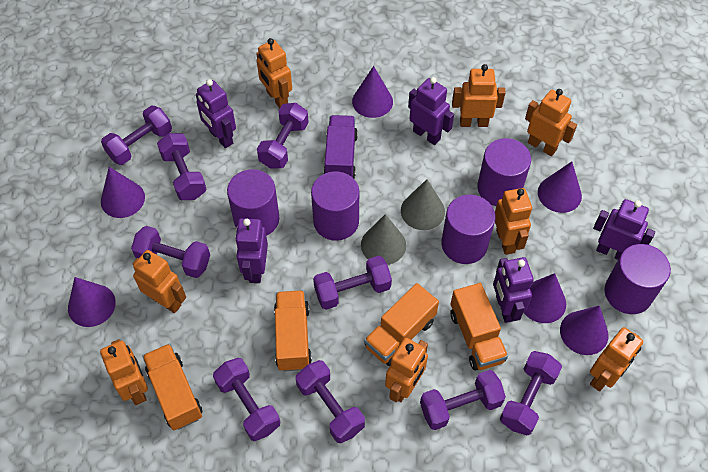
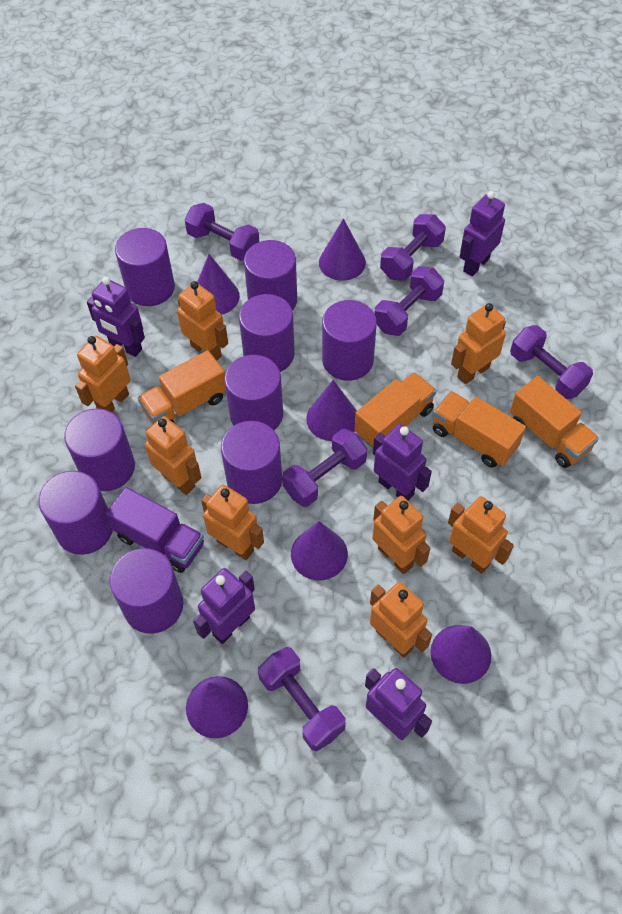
grey cone: [361,214,406,265] [401,179,445,230] = 2 -> none = 0
purple cylinder: [227,169,279,236] [311,171,359,241] [441,195,496,264] [477,138,531,206] [604,244,671,314] = 5 -> [38,471,113,555] [64,409,135,491] [110,548,183,634] [115,228,175,306] [221,421,282,504] [224,355,283,430] [239,294,295,372] [244,240,297,311] [322,300,377,381] = 9
purple dumbbell: [101,105,172,165] [131,226,210,278] [157,133,207,200] [213,358,280,441] [257,103,309,169] [296,360,365,443] [313,256,392,310] [420,370,506,430] [500,351,562,435] = 9 -> [184,203,259,261] [258,647,346,751] [282,429,367,507] [374,266,444,336] [380,214,446,281] [510,325,593,399] = 6

